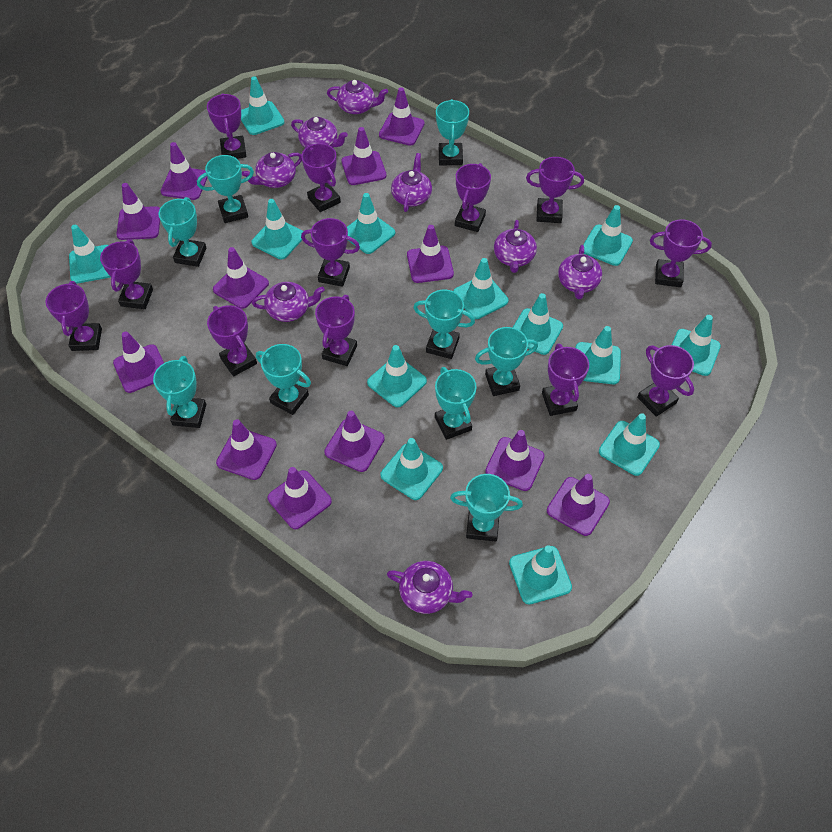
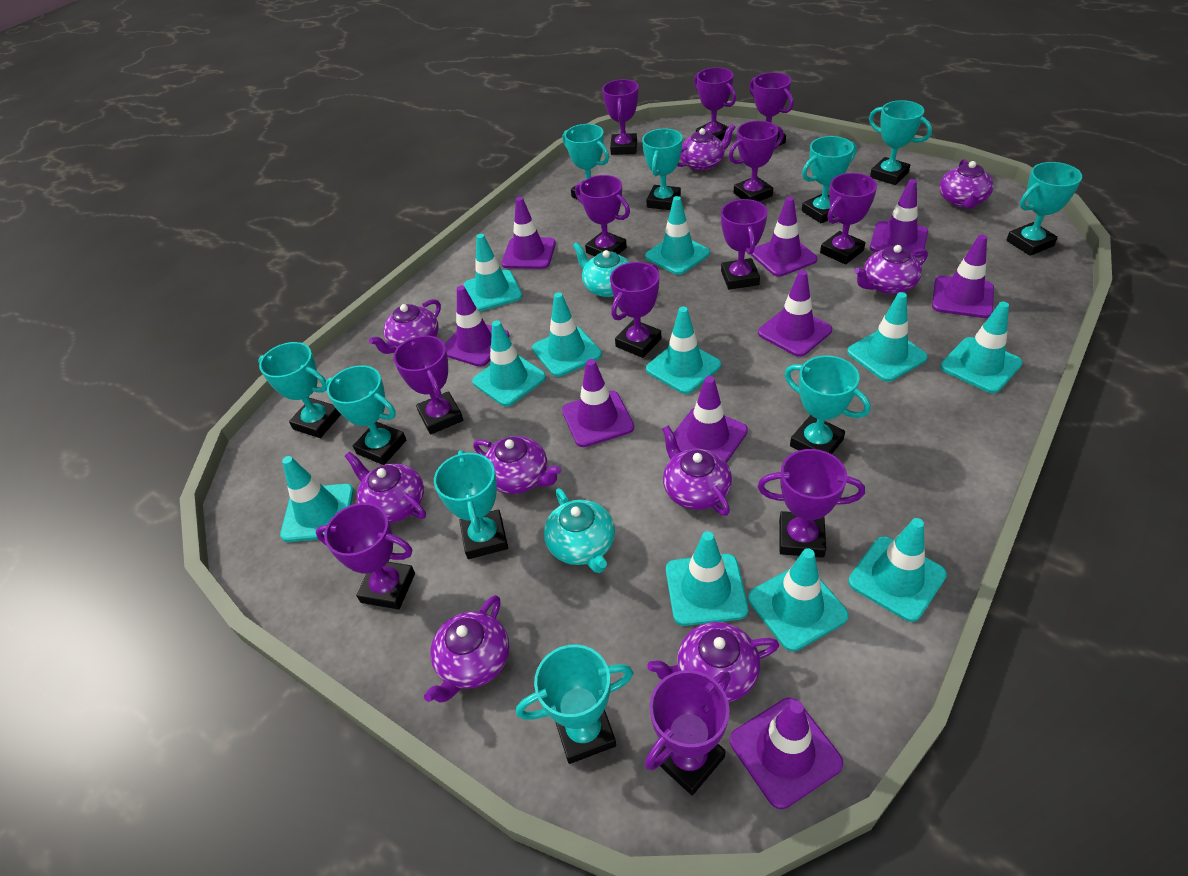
purple teapot: [242,152,302,188] [252,282,325,322] [291,117,348,148] [327,80,388,114] [387,561,472,614] [391,153,432,212] [494,220,537,273] [558,245,602,299] = 8 -> [345,452,426,523] [369,299,441,354] [424,595,509,703] [473,436,561,494] [647,622,779,702] [662,426,732,516] [677,124,736,171] [854,245,928,294] [939,159,993,209] = 9
purple traffic cone: [113,331,164,393] [116,183,160,240] [161,142,208,200] [213,247,269,309] [216,419,277,480] [267,467,332,529] [324,411,385,472] [341,127,386,185] [379,87,425,146] [407,225,454,283] [485,430,545,491] [547,474,610,536] = 12 -> [445,285,509,367] [502,197,556,269] [562,359,634,447] [674,376,748,463] [730,698,843,809] [751,197,817,277] [758,270,832,357] [870,179,928,258] [932,235,994,318] = 9
turquoise teapot: none = 0 -> [544,488,615,573] [573,242,630,297] = 2
turquoise traffic cone: [69,225,110,284] [241,76,284,135] [252,199,304,259] [347,193,395,254] [367,345,427,407] [380,438,443,500] [453,258,508,319] [509,545,572,605] [512,293,563,355] [575,326,621,384] [583,205,633,266] [599,413,660,476] [672,315,721,376] = 13 -> [280,456,354,542] [464,234,522,311] [472,321,546,406] [532,292,602,377] [645,196,710,275] [646,307,721,394] [666,531,748,626] [748,548,849,651] [847,292,928,382] [848,518,947,622] [940,302,1023,393] = 11
turquoise trophy: [153,356,206,428] [159,197,206,267] [197,155,254,223] [256,344,311,415] [413,290,475,359] [435,367,477,440] [436,99,469,165] [450,474,523,542] [475,327,538,396] = 9 -> [258,342,341,438] [326,365,406,465] [434,450,508,559] [516,645,633,764] [563,124,609,200] [642,129,683,210] [785,356,870,454] [802,136,857,224] [869,100,932,185] [1006,162,1082,256] = 10

